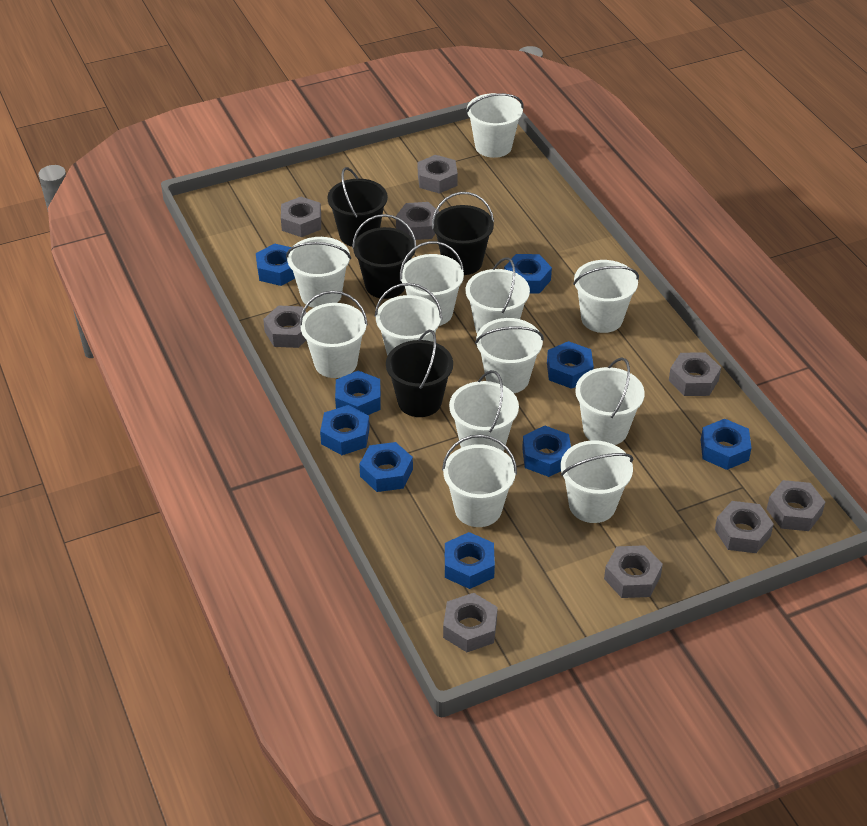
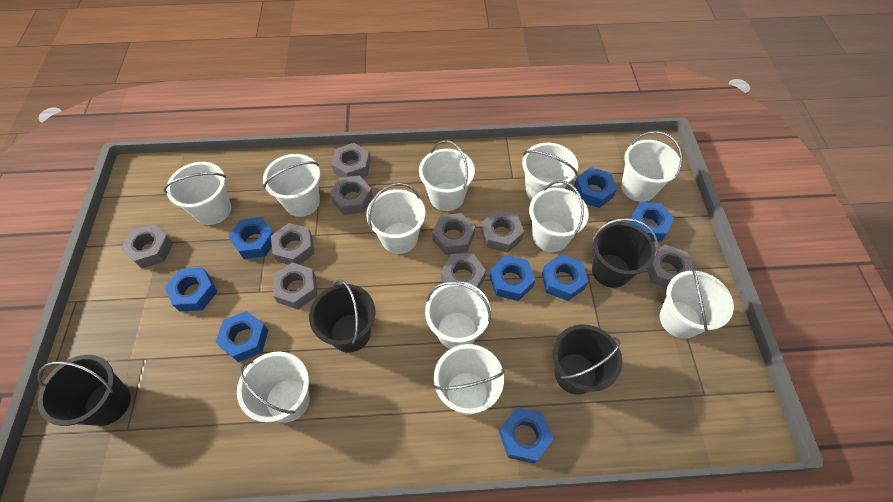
blue nut: [256,243,295,286] [320,405,370,455] [335,371,381,415] [359,442,413,492] [445,532,495,589] [504,254,552,294] [522,426,571,477] [547,341,594,389] [701,419,752,470] = 9 -> [165,268,217,312] [215,311,269,362] [228,217,274,259] [489,255,535,301] [499,408,554,464] [542,254,588,301] [574,167,617,208] [628,202,675,242] = 8
white bucket: [286,237,351,308] [299,291,368,378] [375,283,442,356] [400,241,464,326] [442,434,517,527] [449,370,519,451] [466,93,524,158] [466,257,530,333] [475,318,544,393] [561,440,633,523] [573,260,639,333] [575,357,645,445] = 12 -> [164,162,231,225] [237,351,310,423] [263,154,320,217] [366,183,425,254] [419,140,475,211] [425,282,491,349] [433,344,505,415] [522,143,578,200] [529,180,589,252] [621,131,683,202] [660,266,734,339] = 11

